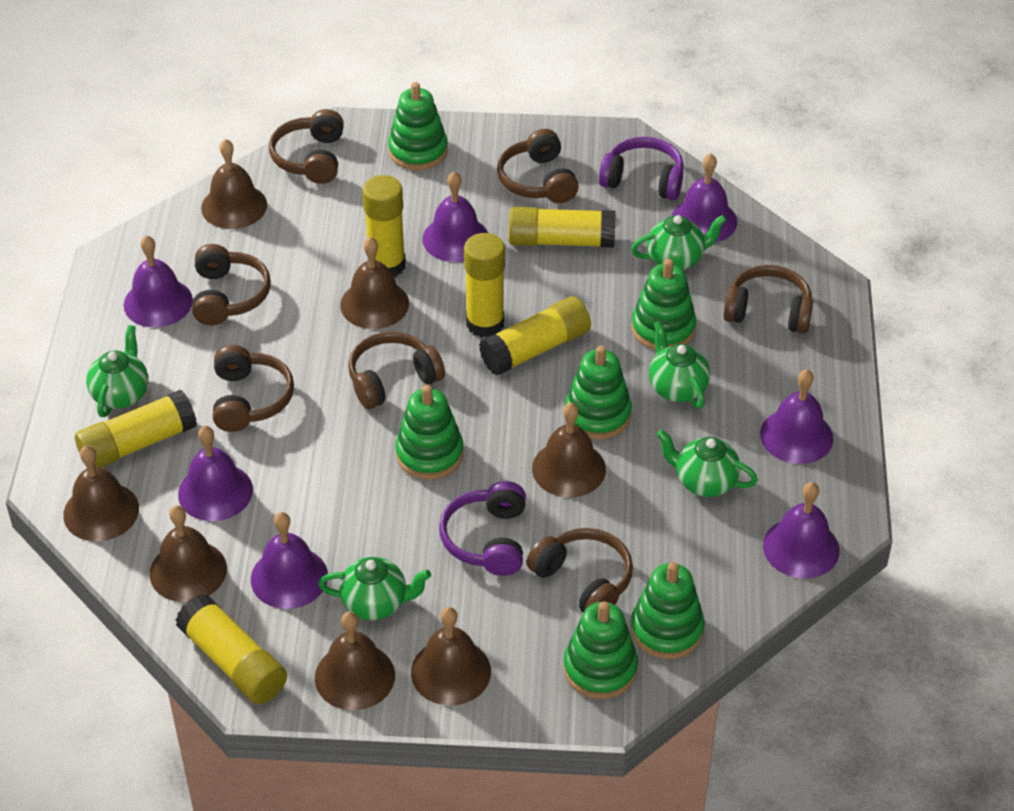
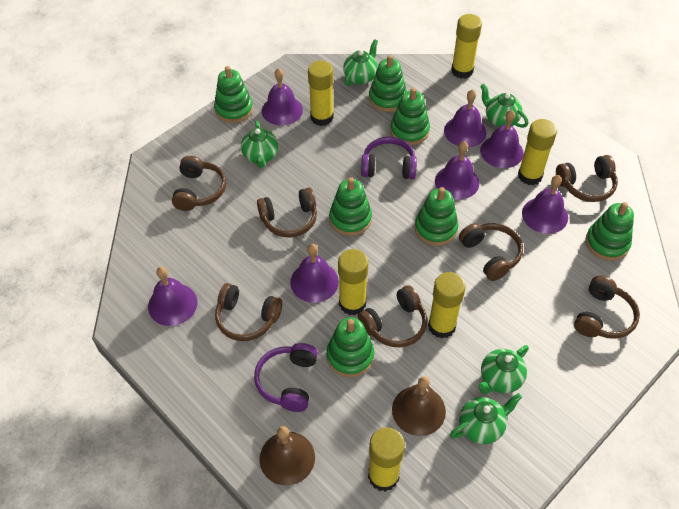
brown bell: [63,445,139,541] [150,505,227,602] [201,139,267,229] [315,612,395,710] [340,237,409,329] [411,607,491,705] [532,402,606,498] = 7 -> [259,426,315,485] [392,376,446,436] = 2
green stacking toy: [388,82,448,170] [395,385,464,479] [564,601,638,699] [565,346,632,439] [631,259,696,350] [631,562,705,659] = 6 -> [214,66,253,123] [326,317,374,377] [329,177,372,236] [369,55,407,112] [390,88,430,145] [415,187,458,246] [585,202,634,261] = 7

